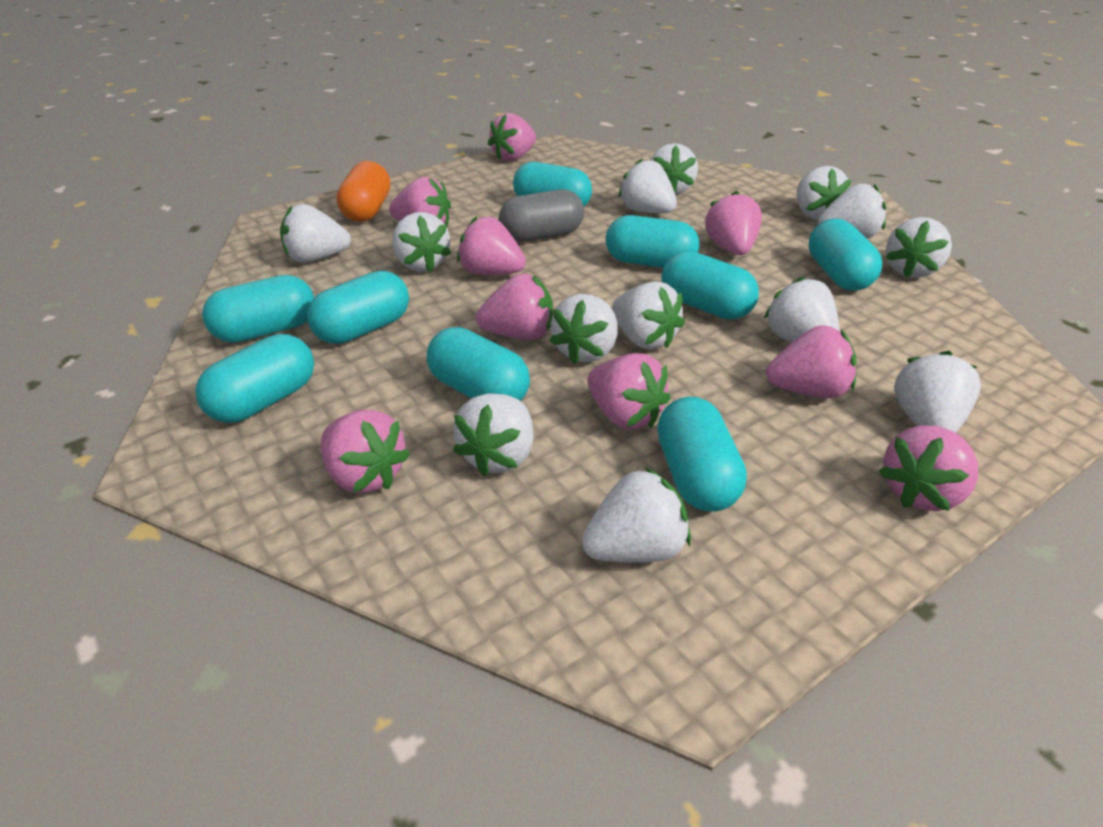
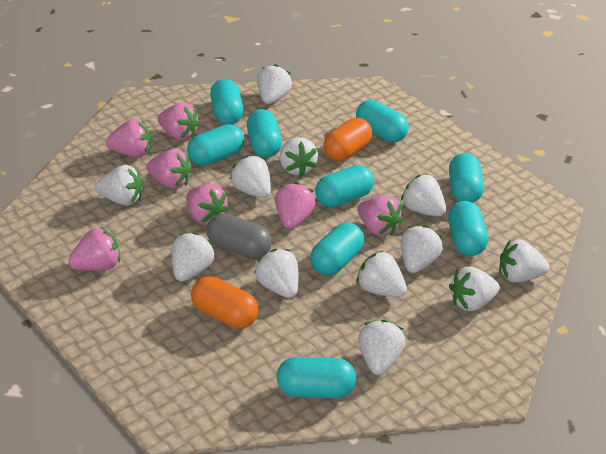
orange capsule: [337,161,390,222] = 1 -> [191,276,259,329] [323,118,372,161] = 2
pink strawberry: [321,410,410,493] [389,177,451,227] [457,216,526,275] [476,273,553,340] [488,113,536,161] [587,353,670,429] [705,191,762,255] [766,325,856,398] [879,425,978,511] = 9 -> [68,227,120,271] [106,119,151,157] [146,149,192,189] [158,103,200,140] [186,184,229,224] [275,182,315,229] [358,196,402,236] = 7
white strawberry: [280,204,351,262] [392,212,451,272] [453,393,533,476] [550,294,618,364] [582,467,691,563] [612,281,685,349] [618,158,677,213] [651,143,698,195] [764,276,840,343] [797,166,852,220] [818,184,886,239] [886,217,952,278] [894,351,981,433] = 13 -> [95,165,143,206] [172,232,215,281] [229,155,271,198] [254,249,299,298] [257,64,292,104] [280,137,318,177] [356,251,407,297] [358,320,406,375] [401,174,446,216] [401,225,443,273] [449,267,500,311] [499,240,550,283] = 12

